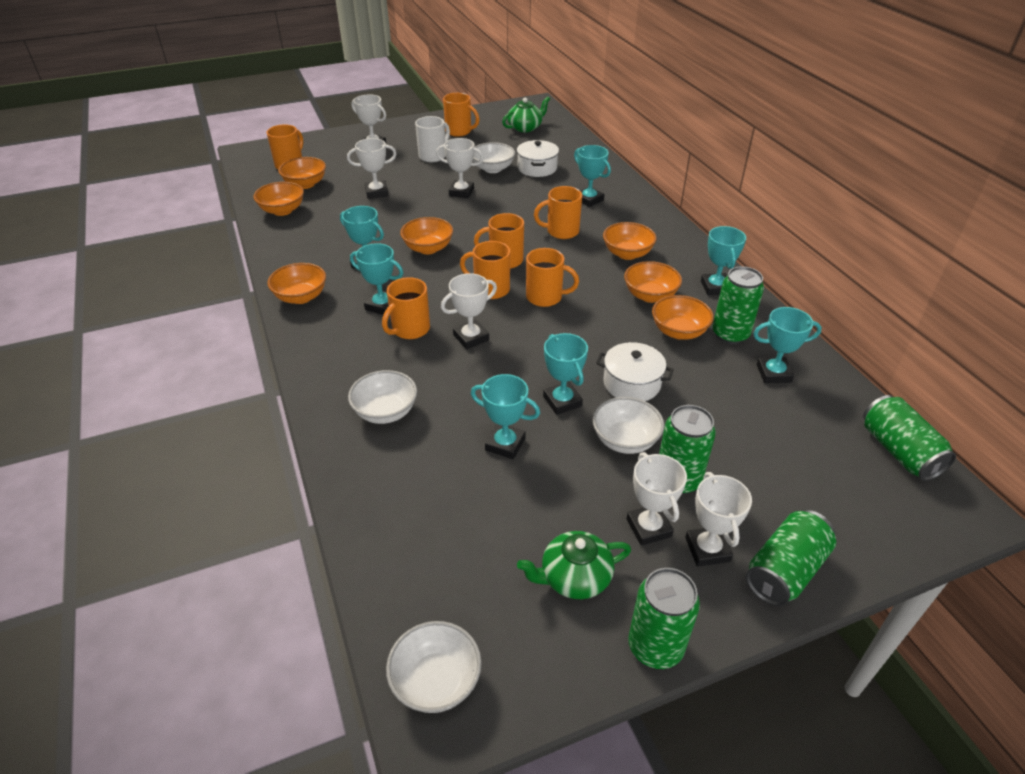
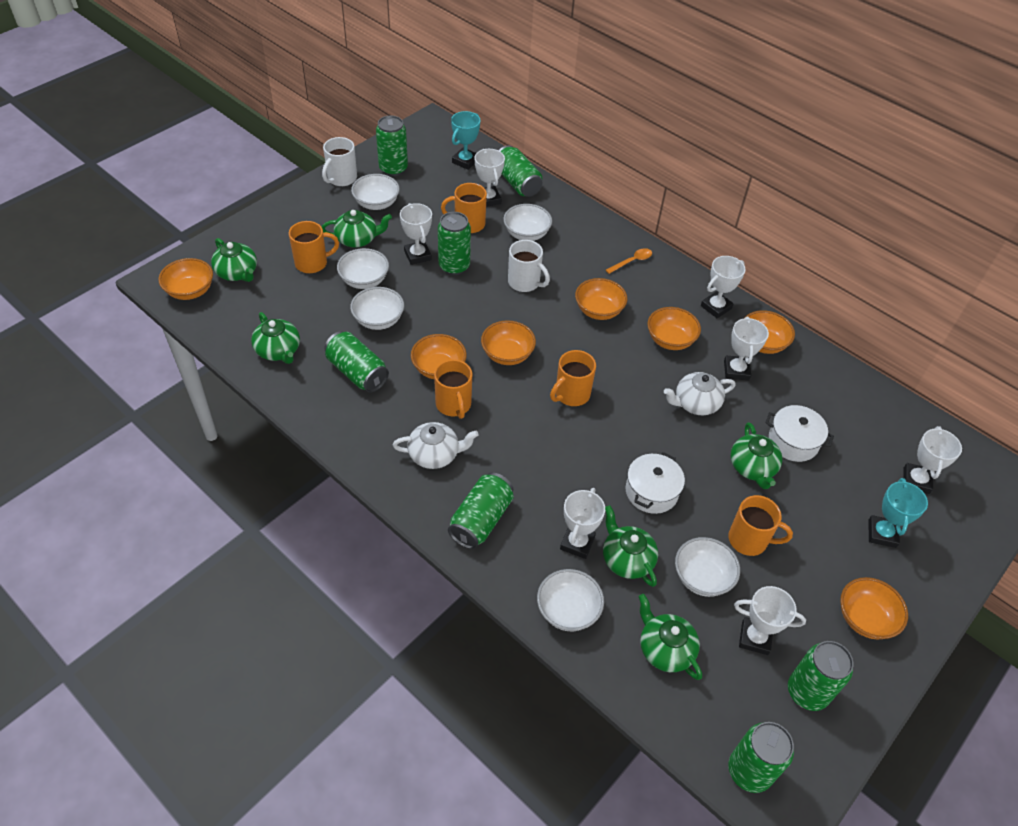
green can: [628,568,700,669] [659,405,716,495] [713,266,764,344] [746,510,836,606] [863,395,956,481] = 5 -> [324,331,389,393] [376,116,408,176] [438,212,471,275] [448,473,514,549] [498,145,542,197] [728,722,794,793] [788,641,853,711] = 7
green teapot: [502,96,550,132] [517,531,631,599] = 2 -> [211,238,257,282] [251,312,300,364] [322,210,392,247] [603,505,658,587] [638,594,702,680] [730,422,782,489] = 6
orange mug: [266,124,303,169] [382,277,430,339] [443,93,480,137] [460,241,510,299] [474,213,524,269] [526,248,579,307] [534,186,582,239] = 7 -> [289,221,339,273] [434,359,472,419] [441,183,487,233] [550,350,596,406] [728,495,793,556] = 5
orange spoon: none = 0 -> [606,248,652,274] = 1
turquoise trophy: [340,206,384,270] [350,243,403,315] [471,374,540,459] [543,333,588,415] [574,145,611,207] [701,226,746,295] [753,307,822,383] = 7 -> [451,111,480,170] [868,478,928,548] = 2
white bowl: [348,370,417,424] [386,621,482,713] [473,142,515,173] [593,397,664,454] = 4 -> [337,248,389,289] [350,287,404,330] [351,174,400,210] [503,204,552,241] [537,569,604,631] [675,537,740,597] = 6
white mug: [415,116,450,162] = 1 -> [322,137,357,186] [508,240,550,292] = 2
white teapot: none = 0 -> [393,422,479,469] [664,372,736,415] = 2
white trophy: [347,138,396,199] [351,94,386,143] [436,138,484,198] [441,273,497,349] [627,452,687,546] [685,472,752,567] = 6 -> [400,203,432,265] [475,149,505,207] [560,488,605,559] [701,256,746,318] [724,317,769,380] [734,586,806,655] [903,426,962,494] = 7

